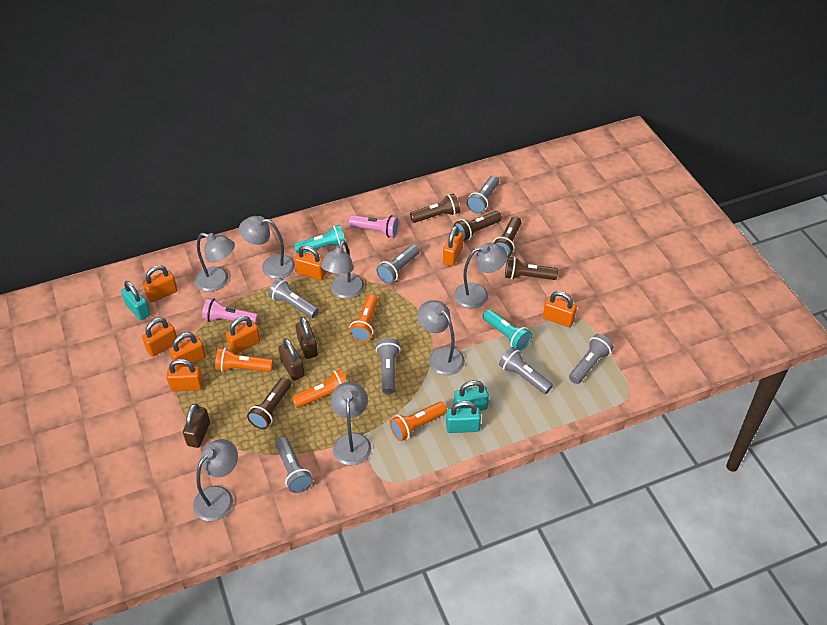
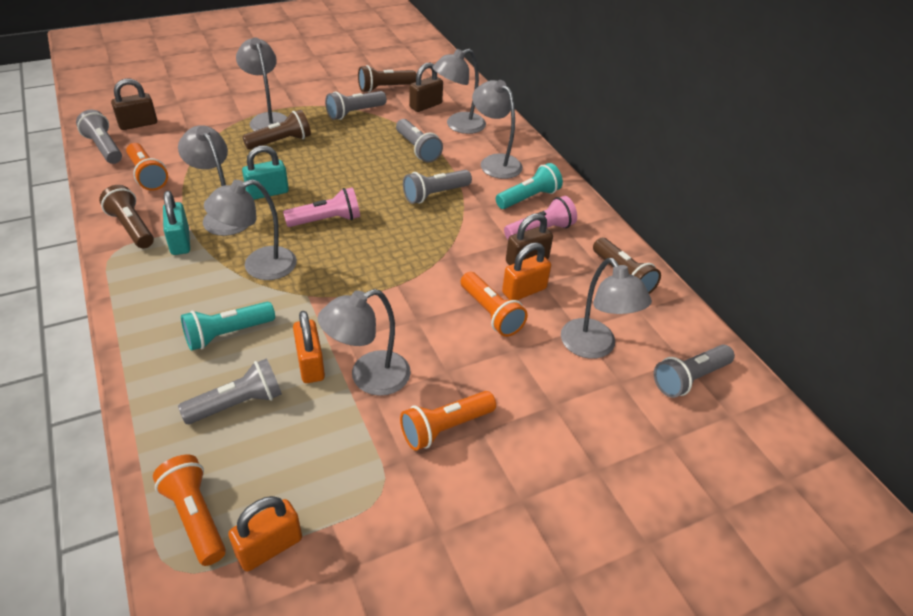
brown flashlight: [247,378,291,429] [410,193,460,223] [454,211,502,241] [493,216,522,258] [505,257,558,280] = 5 -> [99,185,154,248] [242,110,311,150] [358,65,417,92] [593,238,661,294] = 4
grey flashlight: [268,278,319,318] [275,437,313,493] [376,244,420,284] [376,338,401,394] [467,175,499,214] [499,347,553,394] [569,334,614,384] = 7 -> [76,110,122,164] [178,358,282,424] [325,91,387,120] [396,119,443,163] [403,170,472,204] [654,345,735,398] = 6
orange padlock: [142,318,177,357] [143,265,178,302] [166,359,203,391] [169,332,206,367] [226,316,260,354] [294,245,326,280] [443,226,464,266] [543,291,577,327] = 8 -> [228,496,302,572] [293,311,325,383] [502,242,551,300] = 3
turquoise padlock: [121,281,151,320] [446,401,481,433] [454,380,489,411] = 3 -> [163,191,190,255] [242,146,289,200] = 2

